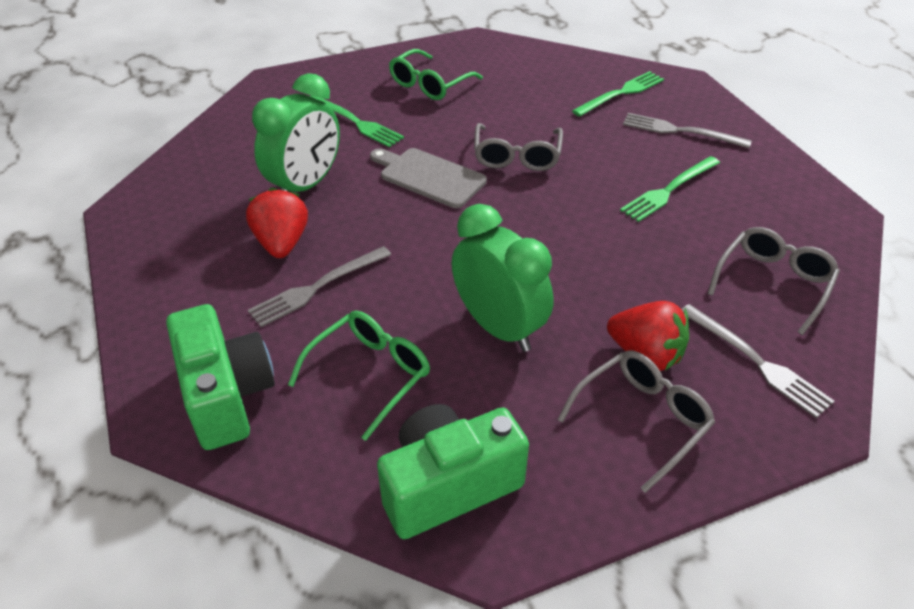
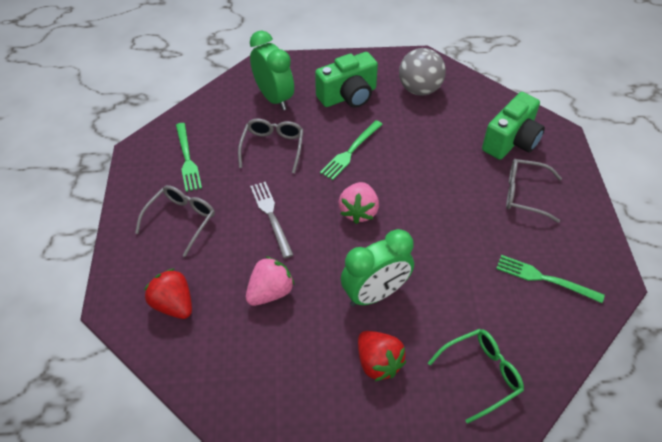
green glasses: [288,311,430,441] [389,49,483,100] = 2 -> [428,329,524,424] = 1
grey ball: none = 0 -> [399,48,446,96] = 1
grey cutting board: [370,148,487,208] = 1 -> none = 0
grey fork: [248,246,391,327] [623,113,752,148] [682,304,834,418] = 3 -> [250,182,293,258] = 1
pink strawberry: none = 0 -> [246,256,295,306] [339,182,379,224] = 2

